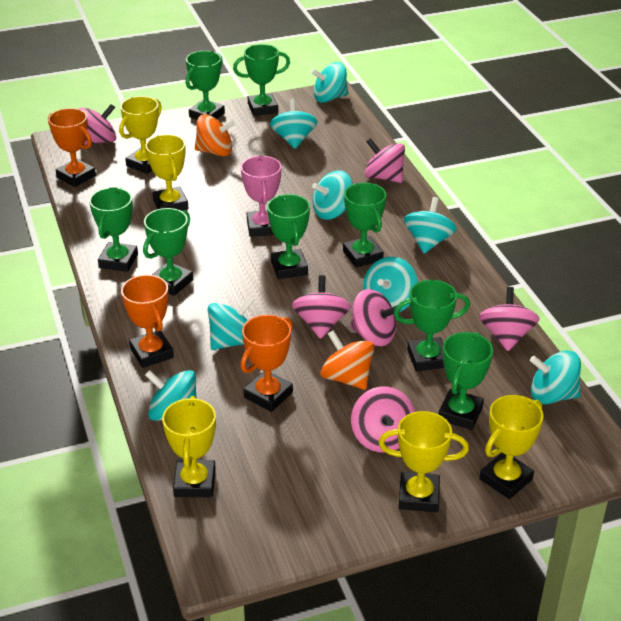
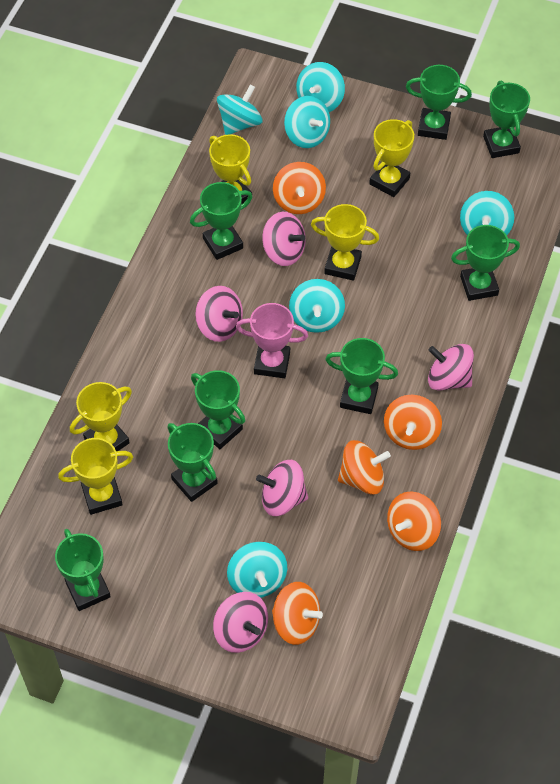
orange spinning top: [195,114,235,157] [321,330,374,390] = 2 -> [272,582,323,645] [273,162,326,214] [338,440,391,495] [384,395,442,450] [387,491,441,551] = 5
orange trophy: [48,108,96,187] [121,275,174,368] [240,315,293,412] = 3 -> none = 0
pink spinning top: [79,104,116,145] [292,275,351,339] [350,289,400,346] [351,387,415,452] [365,138,405,183] [479,287,539,351] = 6 -> [195,286,243,342] [213,592,268,653] [256,460,308,516] [262,212,306,266] [428,344,474,391] = 5
turquoise spinning top: [145,370,197,421] [208,297,254,350] [270,99,317,149] [311,62,348,103] [312,170,353,220] [363,257,418,312] [404,197,457,253] [530,350,581,404] = 8 -> [217,85,262,135] [227,542,287,598] [284,96,330,148] [289,279,345,333] [296,62,345,112] [460,191,514,235] = 6

